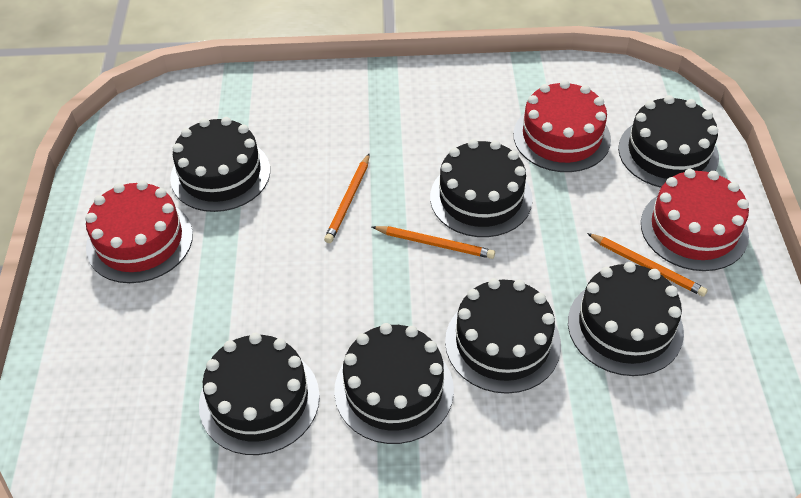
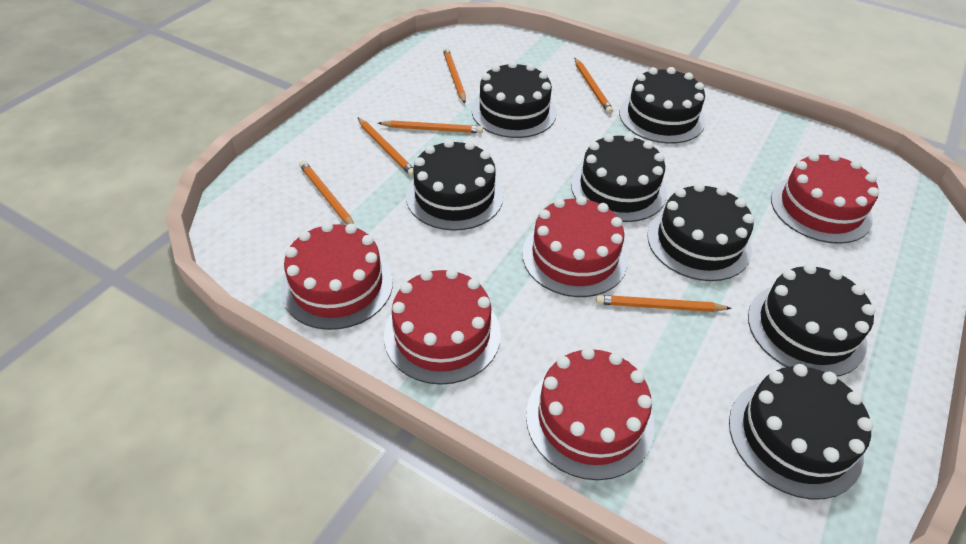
orange pencil: [324,154,369,243] [372,226,495,259] [587,233,707,297] = 3 -> [299,161,354,225] [357,117,414,177] [378,120,483,133] [443,48,466,103] [575,58,613,114] [596,295,732,312] = 6
red cake: [85,181,193,283] [513,80,611,172] [641,169,749,271] = 3 -> [281,222,393,330] [384,268,501,385] [522,196,628,297] [526,347,655,480] [771,153,879,244] = 5

